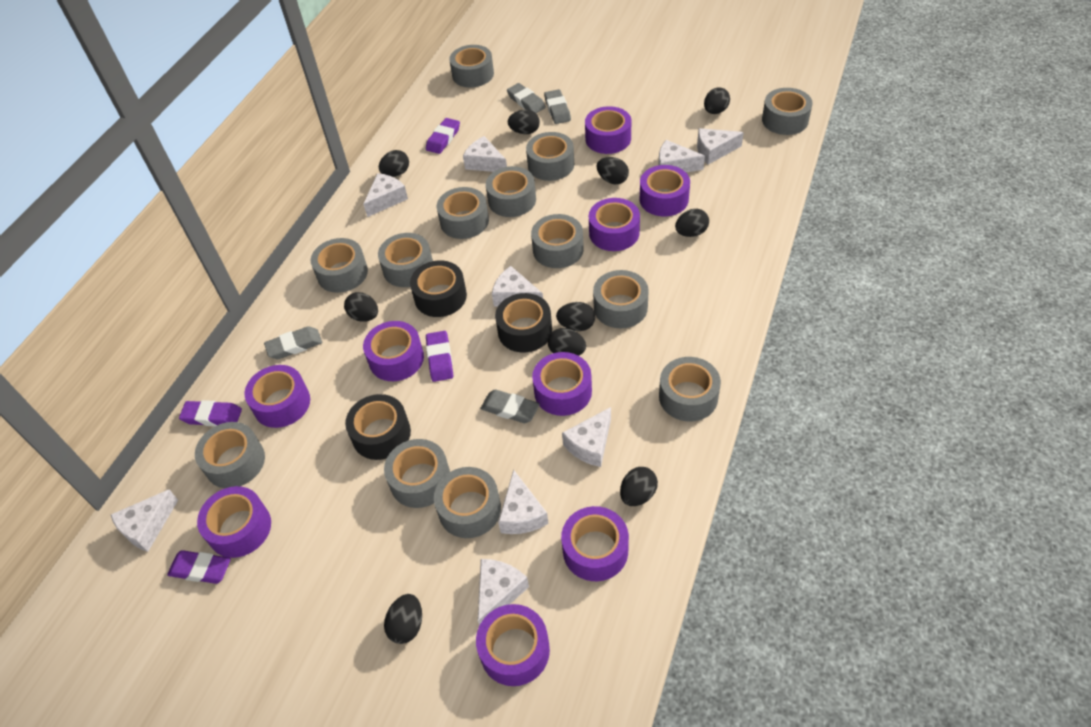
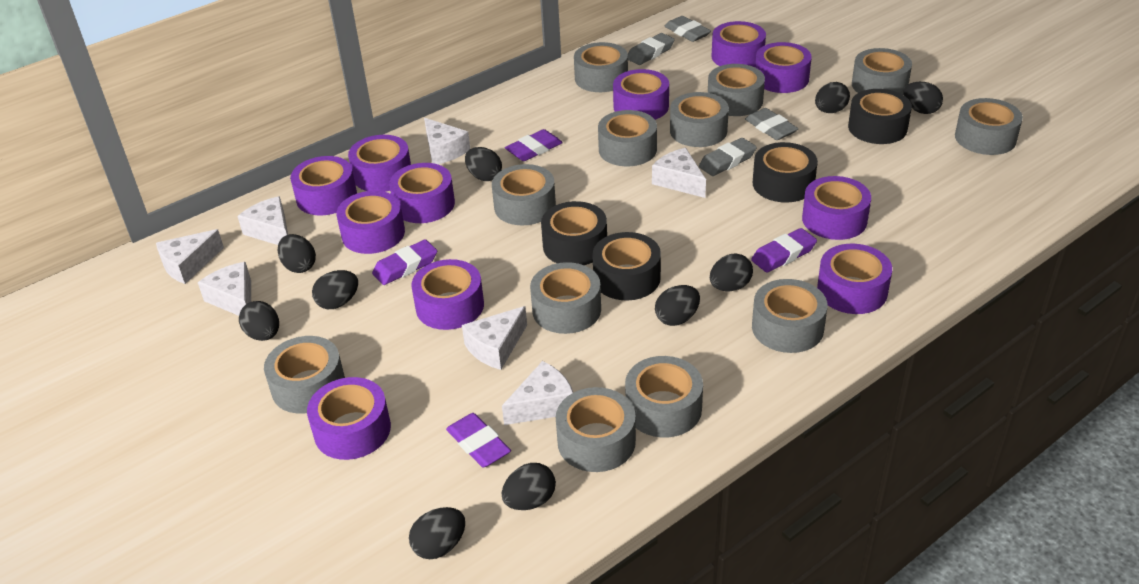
black tape: [345,394,411,460] [410,260,467,317] [495,293,552,352] = 3 -> [541,201,607,265] [592,232,661,300] [753,142,818,203] [848,89,912,144] = 4
grey tape: [195,422,265,488] [311,238,368,293] [378,233,433,287] [384,439,450,508] [434,467,501,538] [437,187,489,239] [449,45,494,88] [486,166,536,217] [526,132,574,181] [531,214,584,268] [593,270,649,328] [659,357,721,421] [762,88,813,135] = 13 -> [264,336,345,414] [492,164,556,225] [530,262,601,334] [556,387,636,472] [574,42,628,92] [598,110,657,166] [625,356,703,438] [670,92,729,147] [708,64,765,116] [752,279,828,353] [852,48,912,95] [955,98,1023,155] = 12
purple tape: [197,486,271,558] [244,365,310,428] [363,321,424,381] [476,604,550,686] [532,352,592,416] [561,506,629,581] [585,106,631,154] [589,198,640,251] [640,165,690,216] = 9 -> [290,156,357,215] [307,377,391,460] [336,191,405,254] [348,135,411,192] [389,163,455,223] [411,259,484,330] [613,69,669,120] [711,21,766,67] [755,42,812,93] [802,176,871,240] [817,244,892,314] = 11
white cheese: [111,489,178,552] [364,173,408,217] [463,136,507,172] [478,559,529,626] [492,266,543,307] [498,470,549,534] [562,407,611,467] [658,140,705,173] [697,128,744,165] = 9 -> [156,229,224,284] [198,262,251,316] [237,196,288,245] [424,118,470,164] [462,306,527,370] [502,361,573,425] [652,148,706,198] = 7

